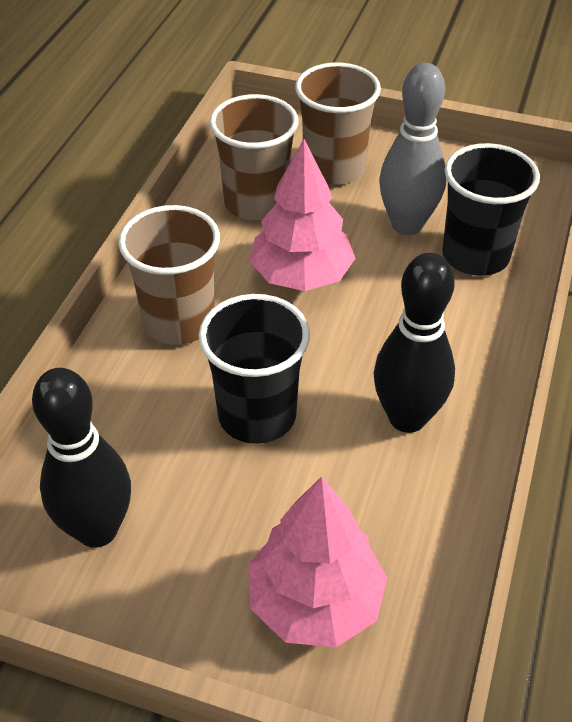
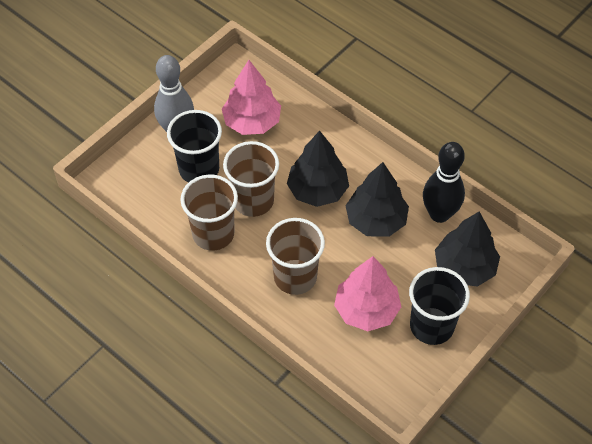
black bowling pin: [32,368,131,548] [374,253,455,433] = 2 -> [423,142,465,223] = 1
black tree: none = 0 -> [287,131,349,207] [345,162,409,237] [435,211,500,286] = 3

